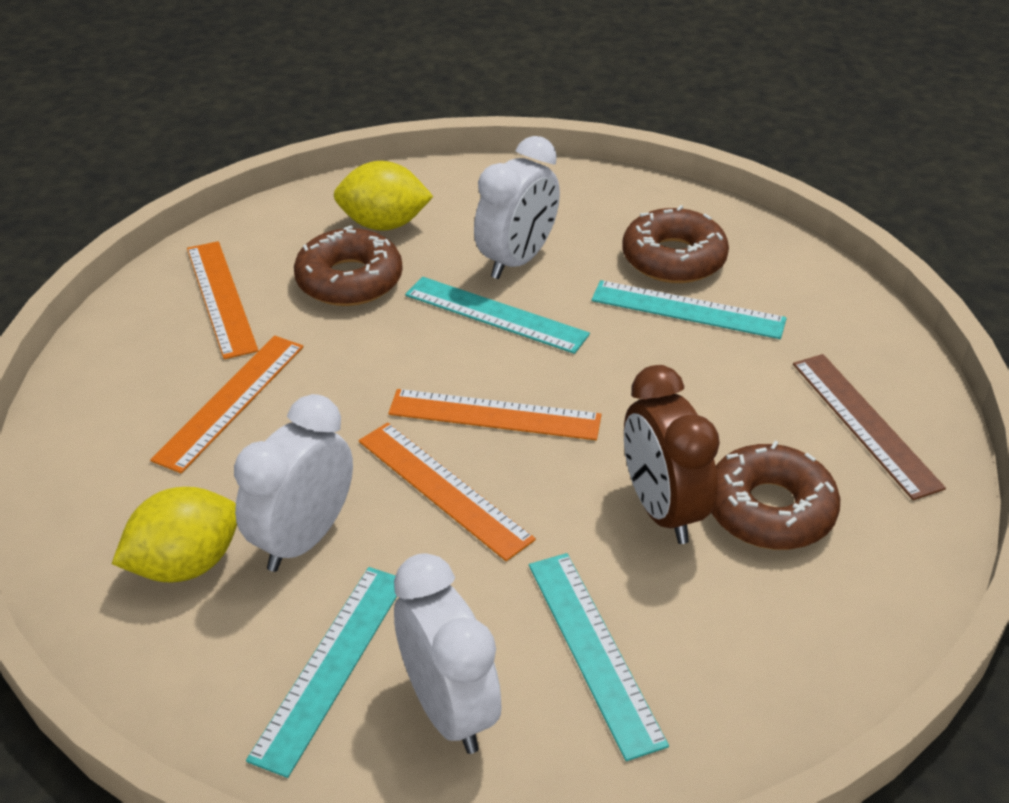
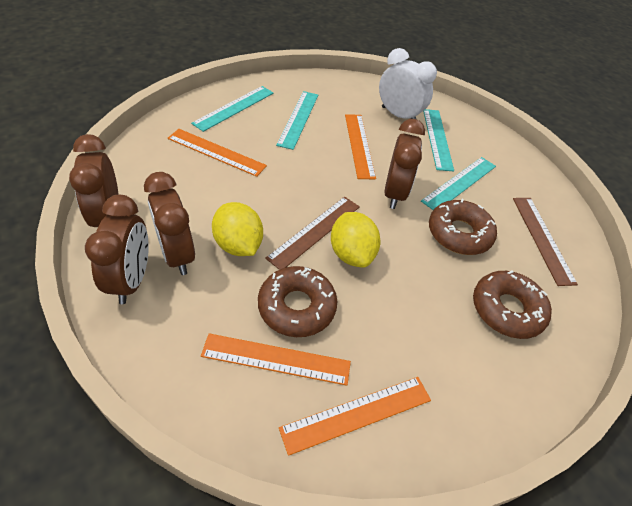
brown clock: [624,365,720,544] = 1 -> [69,134,119,227] [85,195,149,304] [144,172,195,275] [384,119,425,209] = 4
brown ruler: [793,354,946,500] = 1 -> [265,196,360,270] [513,198,578,286] = 2
white clock: [234,394,353,572] [394,553,502,754] [474,136,560,279] = 3 -> [379,48,437,119] = 1

